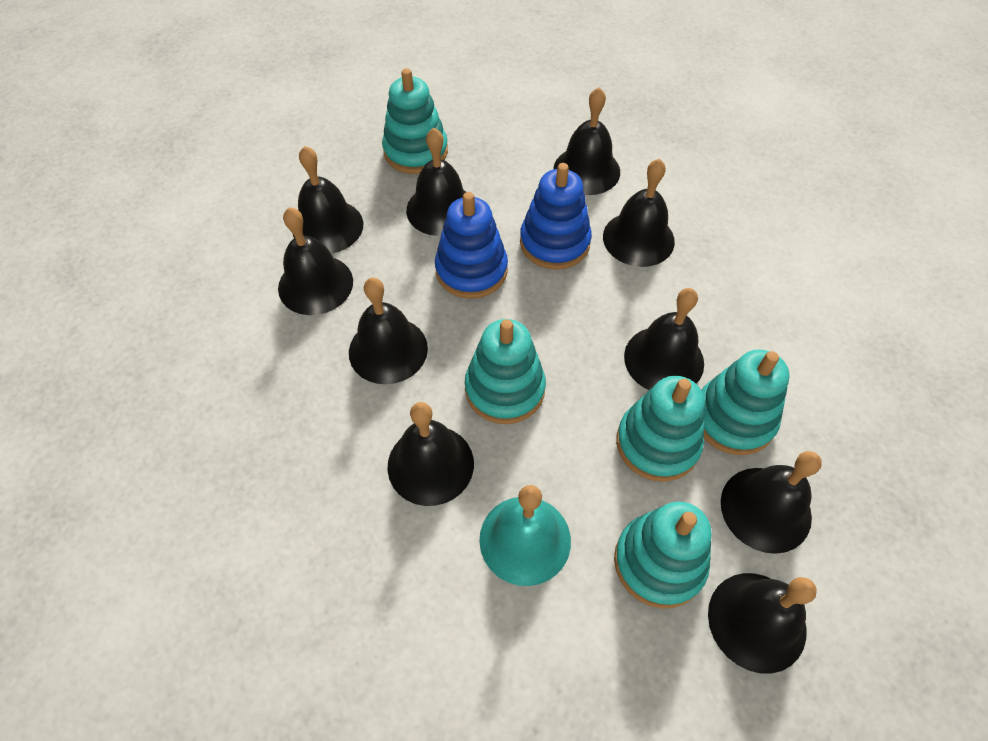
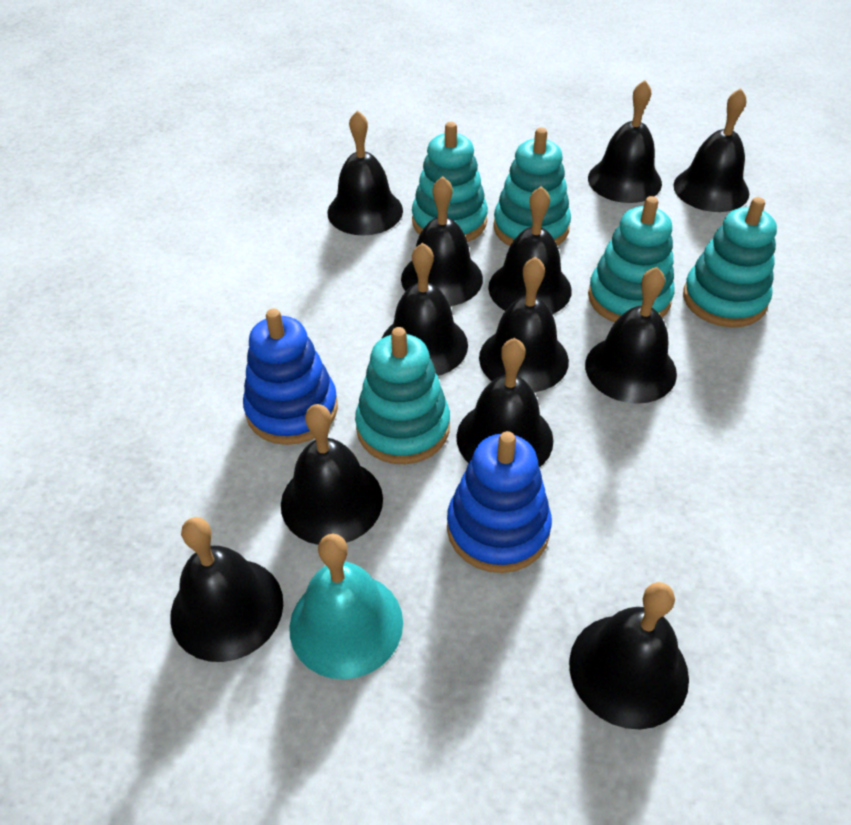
black bell: [278,207,353,315] [293,146,363,254] [349,278,428,384] [387,402,474,506] [406,128,466,236] [554,87,620,195] [603,159,675,267] [624,288,704,390] [708,573,817,674] [721,451,822,554] = 10 -> [170,517,283,662] [281,404,383,545] [327,110,403,236] [382,243,468,376] [401,176,483,306] [456,338,553,467] [479,257,569,392] [488,186,572,314] [569,582,689,730] [585,267,677,404] [588,80,662,203] [673,88,749,212] = 12

